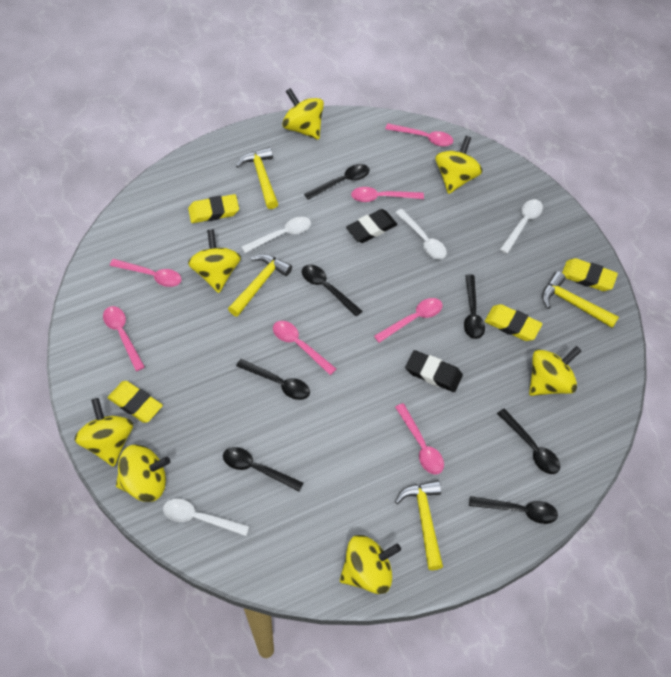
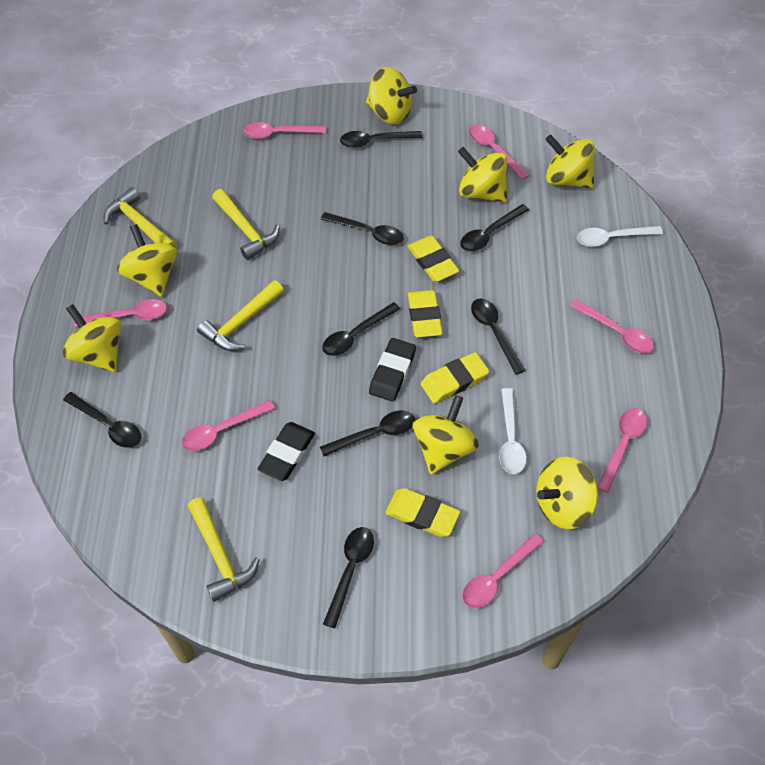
black spoon: [223,447,303,491] [236,359,310,400] [302,265,362,317] [304,164,370,200] [464,274,485,339] [469,496,558,524] [497,408,560,474] = 7 -> [63,392,141,448] [320,411,415,456] [321,212,404,245] [322,302,400,356] [323,527,374,629] [340,131,423,148] [460,204,529,251] [471,299,526,375] = 8
white spoon: [163,499,250,536] [242,217,311,253] [395,209,447,259] [500,199,543,254] = 4 -> [499,388,526,474] [577,226,663,247] = 2

